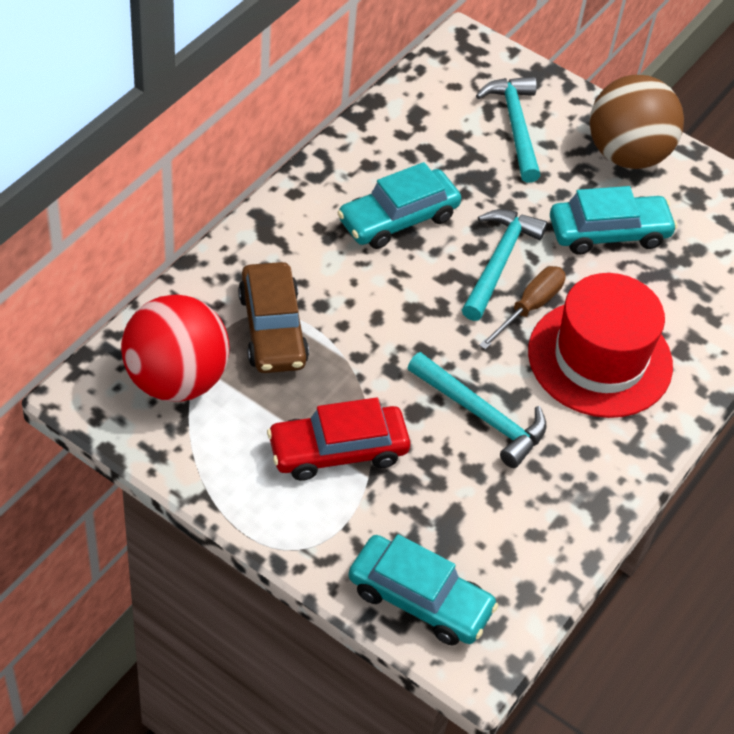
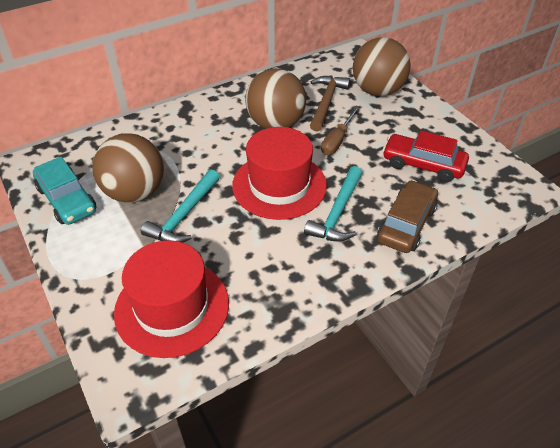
brown ball: [590,75,684,169] = 1 -> [92,133,164,203] [245,68,306,129] [353,37,410,96] = 3
brown hammer: none = 0 -> [310,76,350,132] = 1
red ball: [121,294,229,402] = 1 -> none = 0
red hat: [528,273,673,418] = 1 -> [114,240,229,358] [232,127,327,220] = 2
turquoise car: [337,162,461,249] [348,534,498,646] [550,186,677,255] = 3 -> [33,157,96,225] = 1
turquoise hammer: [407,352,547,468] [462,209,547,321] [476,76,541,183] = 3 -> [141,169,220,243] [304,166,362,242] = 2

